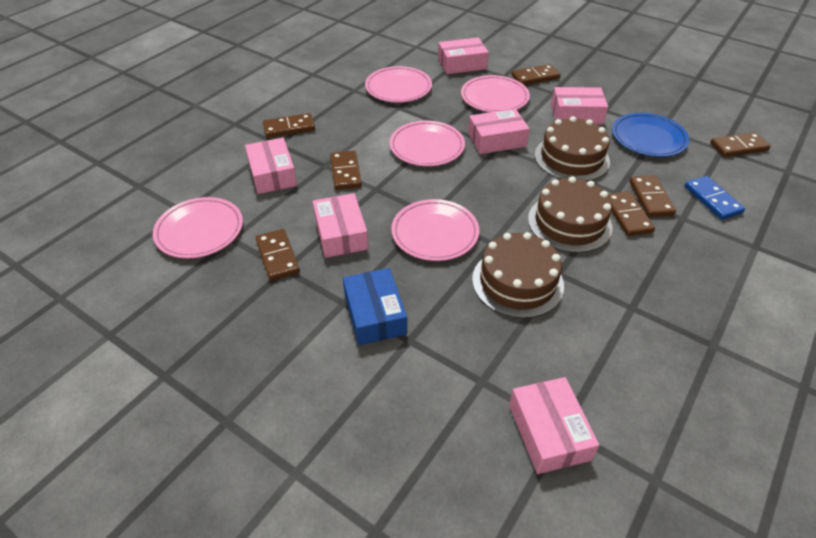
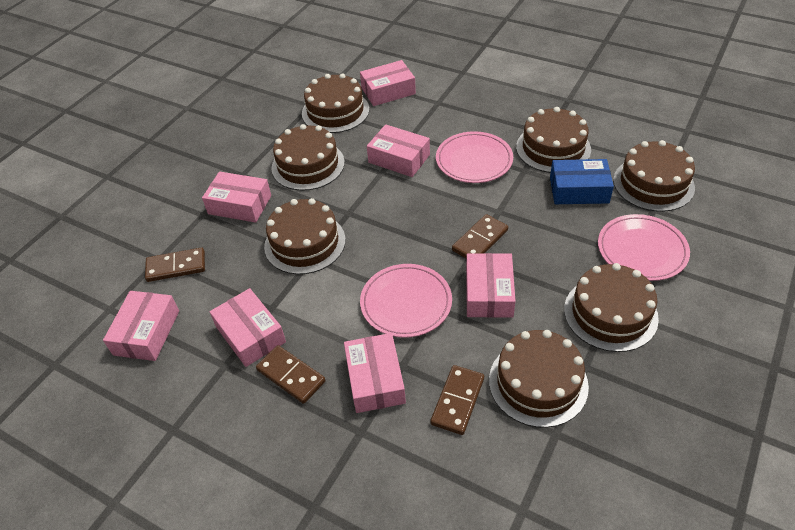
blue domino: [684,176,745,220] = 1 -> none = 0
blue plate: [612,113,689,157] = 1 -> none = 0
brown cake: [472,232,564,318] [528,176,612,253] [535,116,610,181] = 3 -> [264,198,346,274] [271,124,345,191] [302,73,369,133] [489,330,589,428] [516,107,591,173] [564,263,659,352] [613,140,695,212] = 7
brown domino: [256,229,300,281] [263,113,315,138] [330,151,362,190] [511,64,560,85] [608,191,655,236] [629,175,676,217] [710,132,770,157] = 7 -> [145,248,205,282] [256,345,326,404] [430,365,484,435] [452,214,508,258] = 4
pink box: [245,138,297,194] [312,193,369,258] [438,37,489,74] [468,109,530,154] [509,377,599,474] [551,87,608,124] = 6 -> [103,291,179,361] [202,172,271,223] [210,288,286,367] [344,333,406,413] [360,60,416,106] [367,124,430,177] [466,253,515,318] = 7
pink plate: [153,197,243,258] [365,66,432,102] [390,121,465,166] [391,199,479,261] [461,75,530,112] = 5 -> [360,264,452,338] [436,131,513,183] [598,214,690,281] = 3

